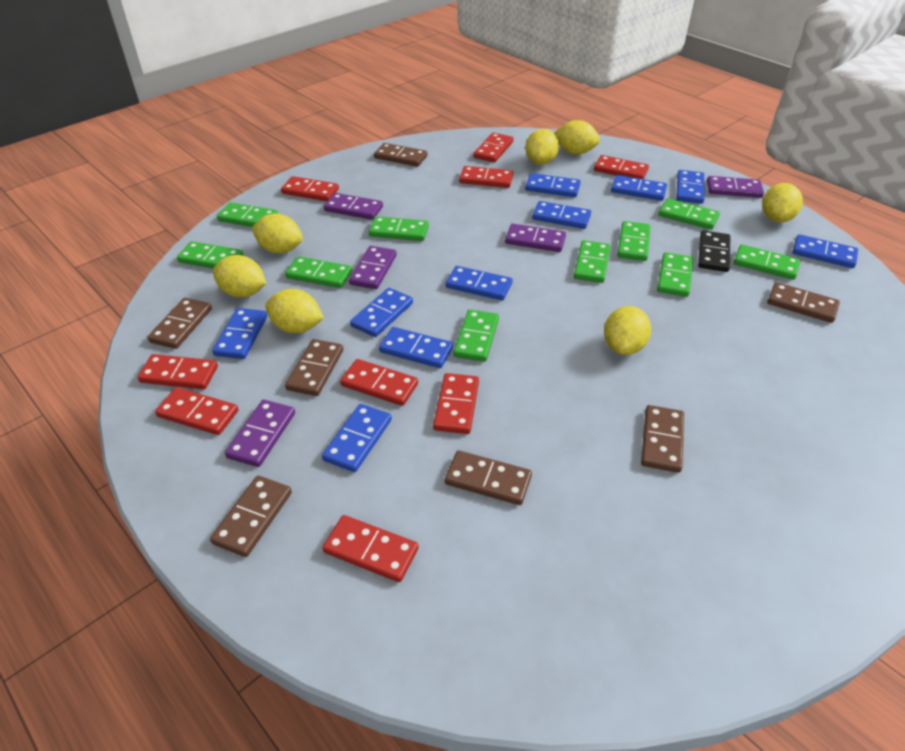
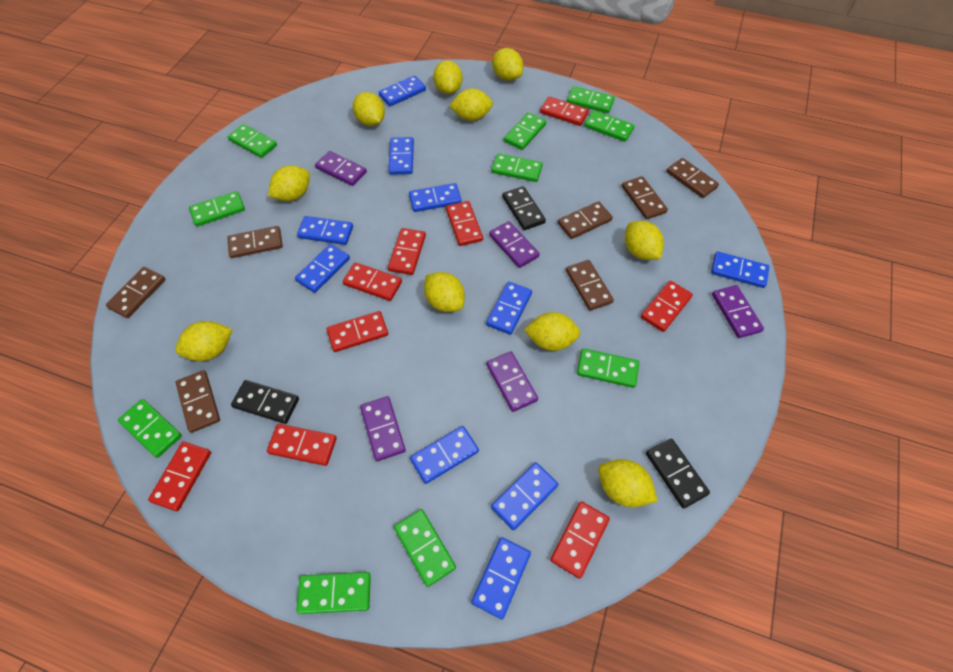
black domino: [698,230,730,272] = 1 -> [231,380,299,424] [502,186,546,230] [646,439,710,509] = 3
yellow lemon: [213,255,267,298] [252,213,303,254] [265,289,324,333] [525,129,559,165] [554,120,600,155] [604,306,651,355] [762,183,803,223] = 7 -> [175,321,233,361] [268,165,310,201] [353,92,385,126] [424,272,465,312] [433,60,463,94] [449,88,493,121] [492,48,523,81] [524,312,580,351] [598,459,658,507] [625,221,664,260] = 10

